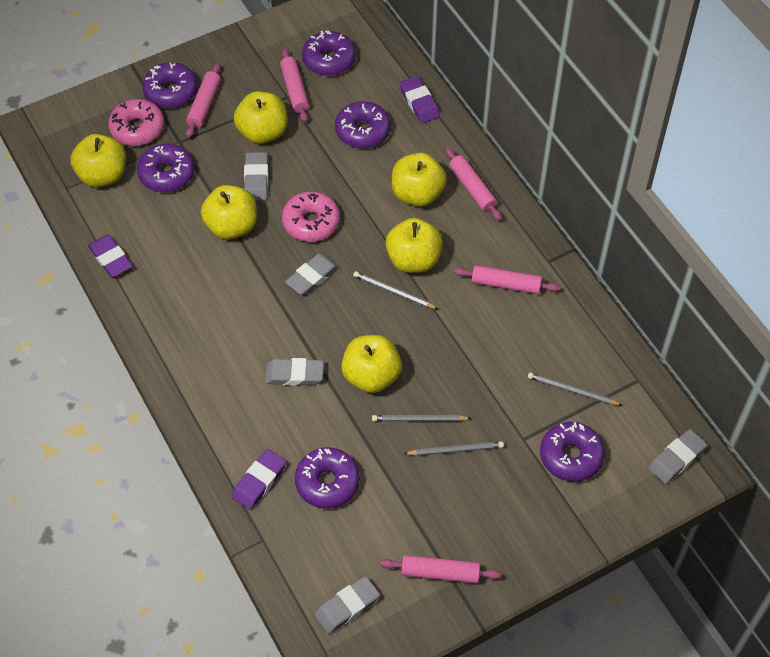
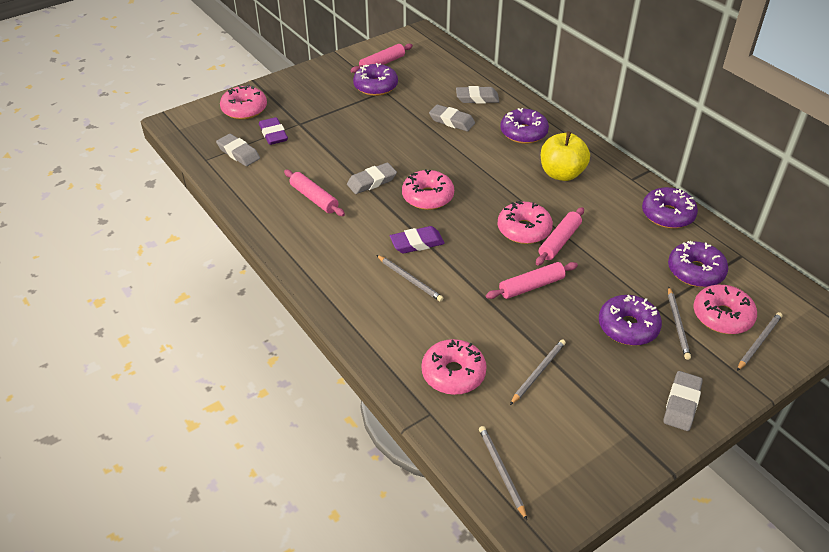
grey pencil: [353,271,438,309] [372,415,471,422] [404,441,504,456] [528,372,622,405] = 4 -> [377,255,443,302] [479,426,527,520] [510,339,566,405] [668,287,691,360] [737,312,782,371] = 5
pink donut: [108,99,164,146] [282,191,340,242] = 2 -> [220,85,267,119] [402,169,454,210] [422,339,487,395] [497,201,553,244] [693,285,757,334] = 5
pink rolling pin: [186,63,221,138] [280,48,309,122] [381,555,501,584] [445,147,502,221] [454,265,560,294] = 5 -> [284,170,345,216] [351,44,413,73] [486,262,578,299] [536,207,584,266] = 4
purple donut: [137,144,195,192] [142,63,197,108] [295,447,360,509] [302,30,356,76] [335,101,391,149] [540,422,605,482] = 6 -> [353,63,398,96] [500,108,549,144] [599,295,662,345] [642,187,698,228] [668,241,728,287] = 5
purple eraser: [88,235,133,277] [232,449,286,510] [400,76,440,123] = 3 -> [259,117,288,145] [390,226,445,253] = 2
yellow apple: [70,134,126,188] [201,185,257,240] [234,91,287,144] [341,335,402,393] [385,218,443,273] [392,153,447,207] = 6 -> [541,131,590,181] = 1

